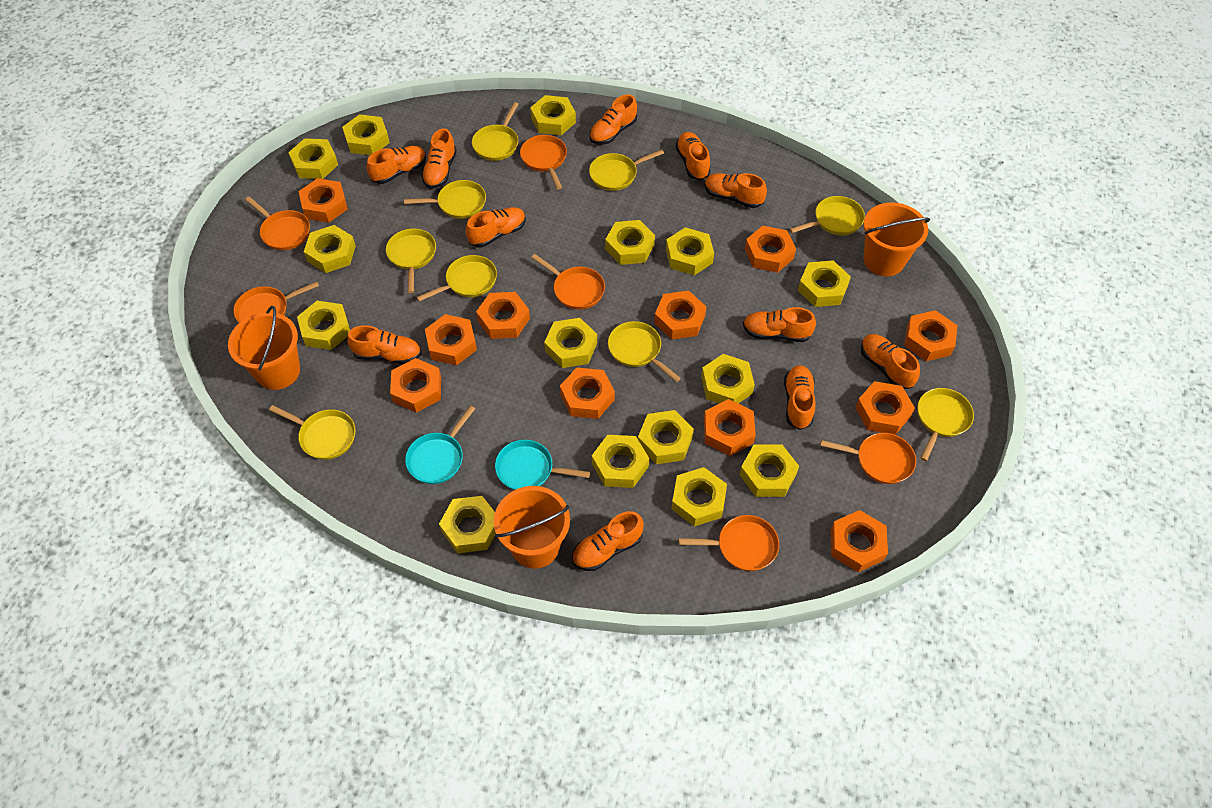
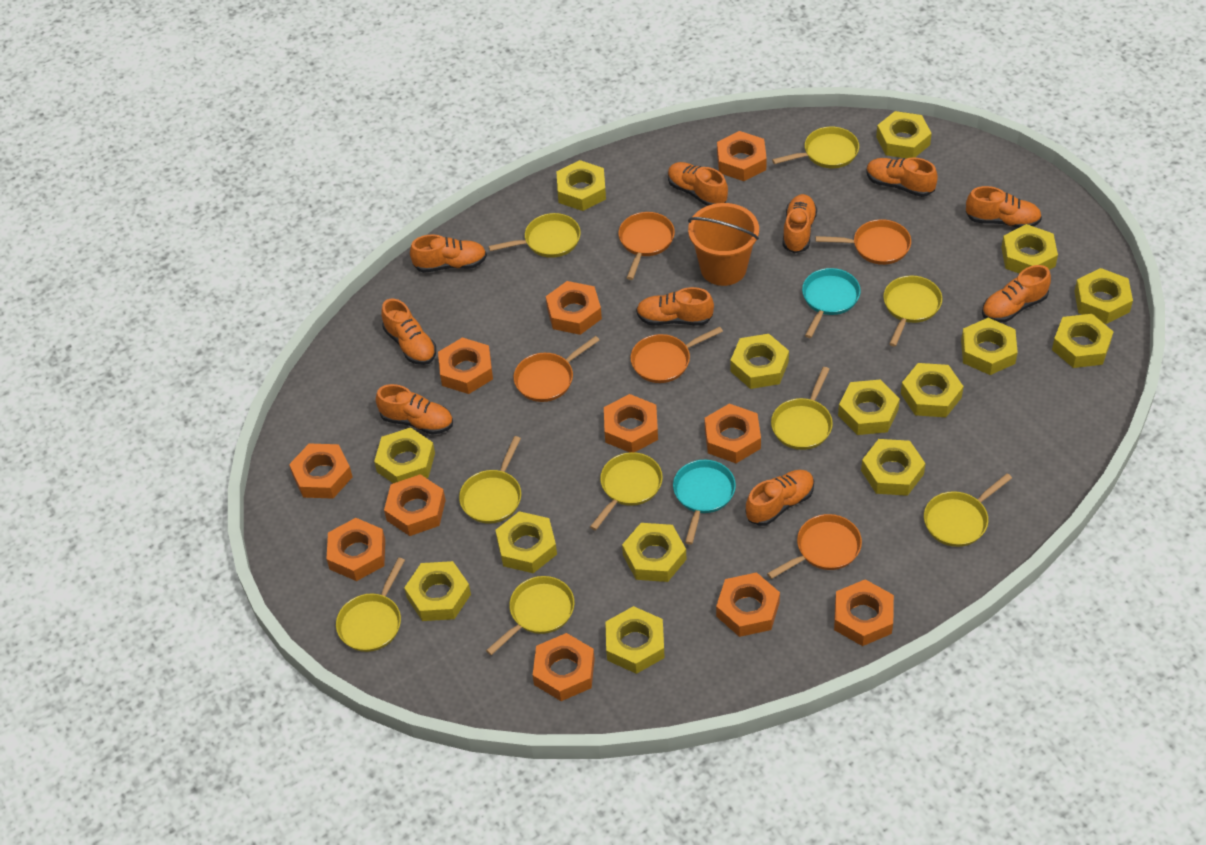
orange bucket: [228,306,300,390] [494,486,570,569] [864,202,930,277] = 3 -> [688,203,759,286] = 1
orange pan: [233,281,319,323] [245,197,310,250] [520,135,567,189] [531,254,605,309] [679,515,779,571] [820,433,916,484] = 6 -> [514,336,600,402] [618,212,675,280] [631,327,723,383] [767,514,862,579] [815,219,911,265] = 5
orange shoe: [347,325,421,364] [367,146,426,184] [421,128,457,189] [466,207,526,247] [572,511,644,571] [590,94,637,145] [676,132,711,180] [705,173,767,208] [743,307,816,342] [784,365,816,430] [861,334,920,389] = 11 -> [376,384,453,435] [382,299,436,365] [410,234,487,273] [636,287,714,325] [668,162,728,206] [746,470,814,526] [782,194,817,254] [866,157,938,197] [966,186,1042,228] [982,265,1051,322] = 10

